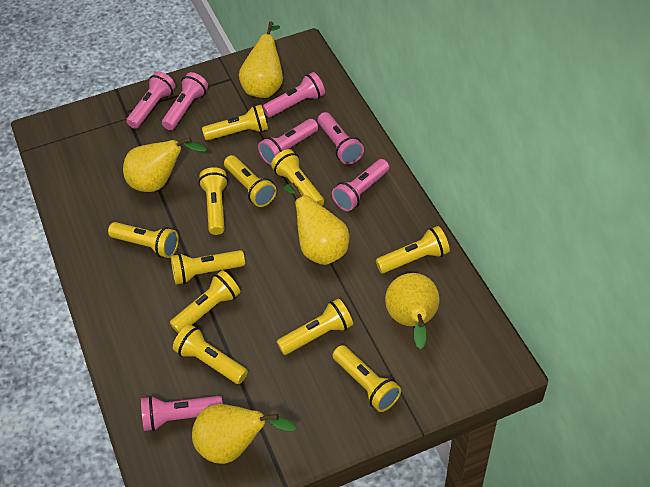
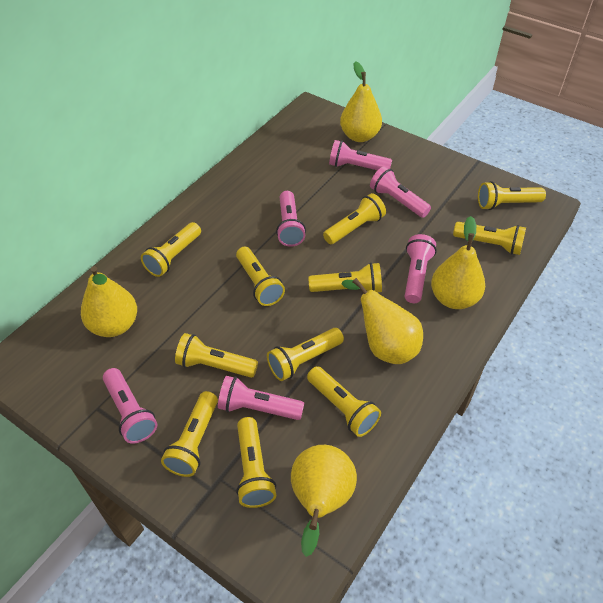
pink flashlight: [126,71,175,129] [141,396,223,431] [162,72,208,130] [258,119,318,165] [262,72,325,117] [318,112,364,165] [332,159,390,211] = 7 -> [103,368,157,443] [218,376,304,420] [276,191,306,247] [329,140,392,170] [370,166,431,218] [405,234,437,303] = 6

